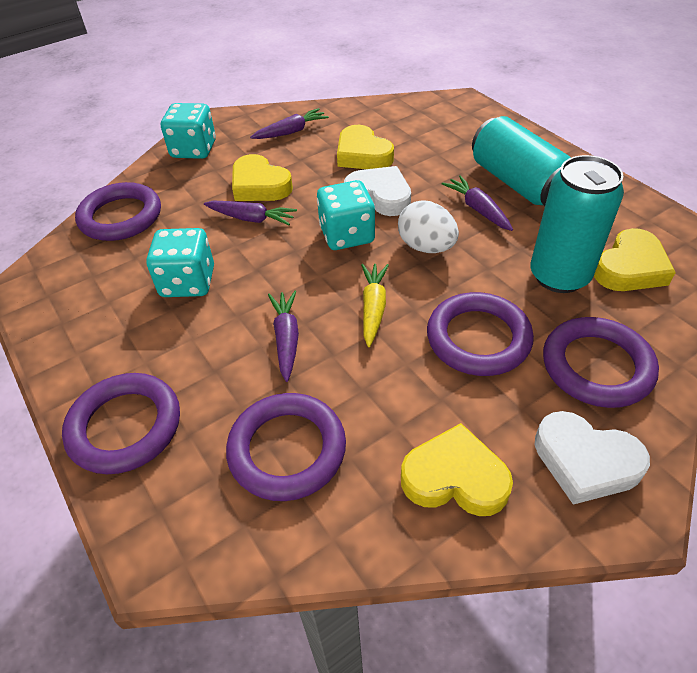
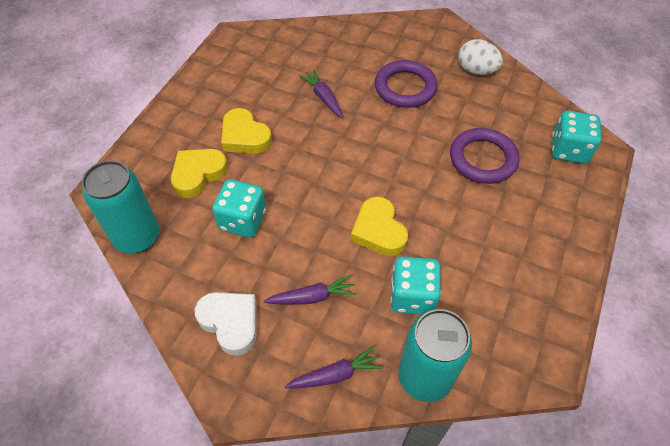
purple carrot: [204,201,297,225] [250,108,329,139] [268,291,299,382] [442,175,513,231] = 4 -> [264,275,357,305] [285,345,384,388] [299,69,343,118] = 3
purple ring: [62,373,180,474] [75,182,161,241] [226,393,346,501] [427,292,534,376] [543,317,659,408] = 5 -> [375,60,437,108] [450,128,520,184] = 2
white heart: [344,166,411,216] [535,411,650,505] = 2 -> [195,292,257,356] = 1
yellow carrot: [361,264,389,347] = 1 -> none = 0
yellow heart: [232,154,293,201] [337,125,394,169] [401,423,513,516] [594,228,676,291] = 4 -> [171,149,228,198] [221,108,272,154] [351,197,408,256] = 3

